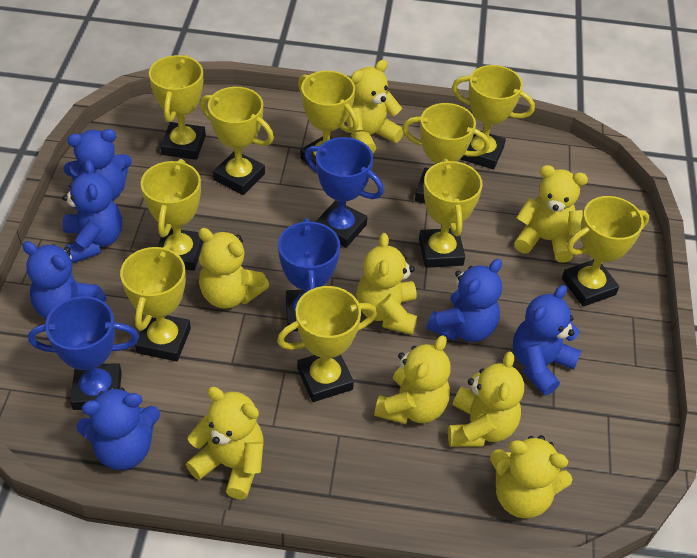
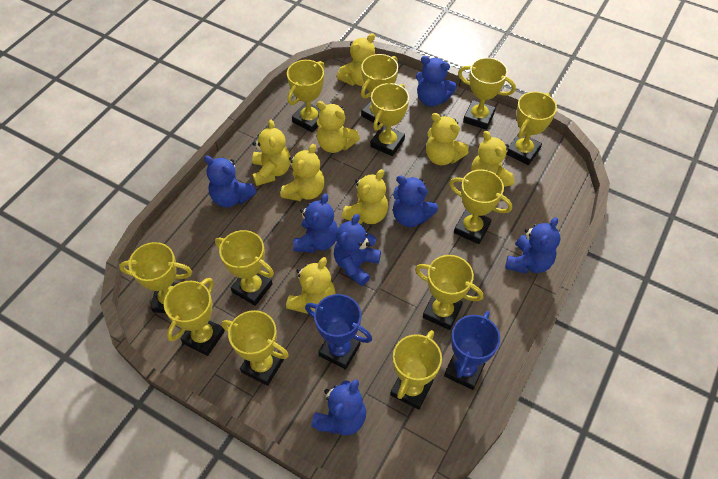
blue teddy bear: [22,241,106,319] [62,160,122,263] [63,129,132,201] [76,386,160,470] [427,259,502,342] [513,285,581,395] = 6 -> [204,155,257,207] [293,194,338,253] [311,379,366,435] [334,214,381,286] [393,175,438,227] [416,56,457,107] [505,217,560,274] = 7
blue trophy: [28,296,139,410] [278,218,340,331] [305,137,384,248] = 3 -> [305,294,372,370] [444,311,500,390] = 2
yellow trophy: [120,244,191,361] [141,159,204,271] [149,55,206,160] [200,87,274,195] [277,286,377,402] [298,70,359,164] [402,103,490,203] [419,159,483,268] [452,65,535,170] [562,196,649,307] = 10 -> [119,242,192,313] [164,278,225,356] [215,230,274,306] [221,310,289,386] [287,60,325,132] [361,54,398,125] [370,83,409,156] [390,330,442,410] [415,255,483,330] [449,169,512,244] [458,57,516,130] [506,91,557,165] = 12

